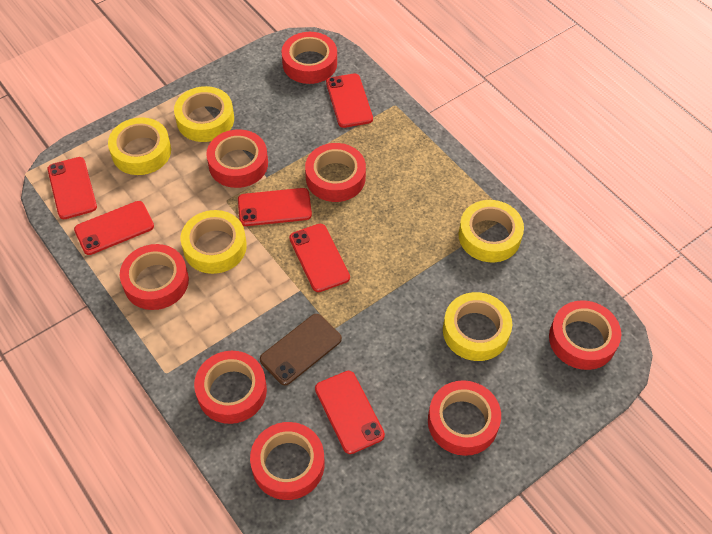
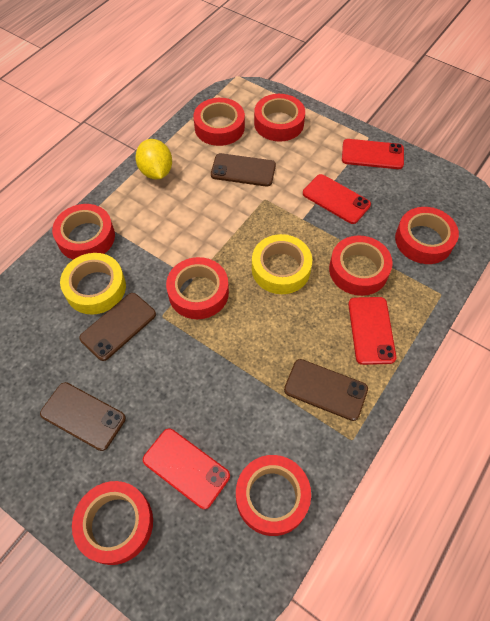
brown phone: [260,314,342,385] = 1 -> [40,382,126,451] [79,293,156,361] [211,153,276,187] [284,359,368,421] = 4
red phone: [47,157,97,219] [74,201,154,255] [238,188,312,226] [289,224,350,292] [315,371,385,454] [326,73,373,128] = 6 -> [143,428,230,509] [303,174,371,224] [342,139,404,169] [348,297,396,365] = 4
yellow lemon: none = 0 -> [135,139,172,179] = 1
yellow tape: [108,117,171,175] [174,86,234,142] [181,210,247,274] [443,292,512,361] [459,200,524,262] = 5 -> [60,253,126,315] [252,234,312,294] = 2

